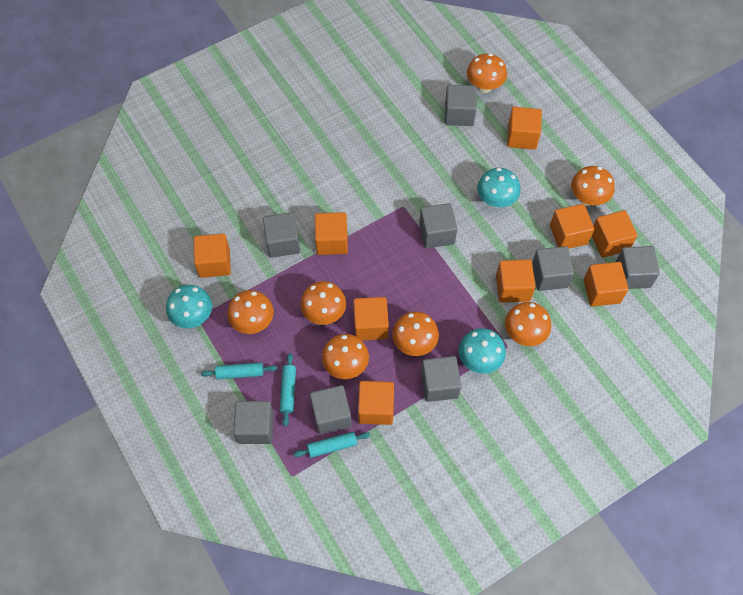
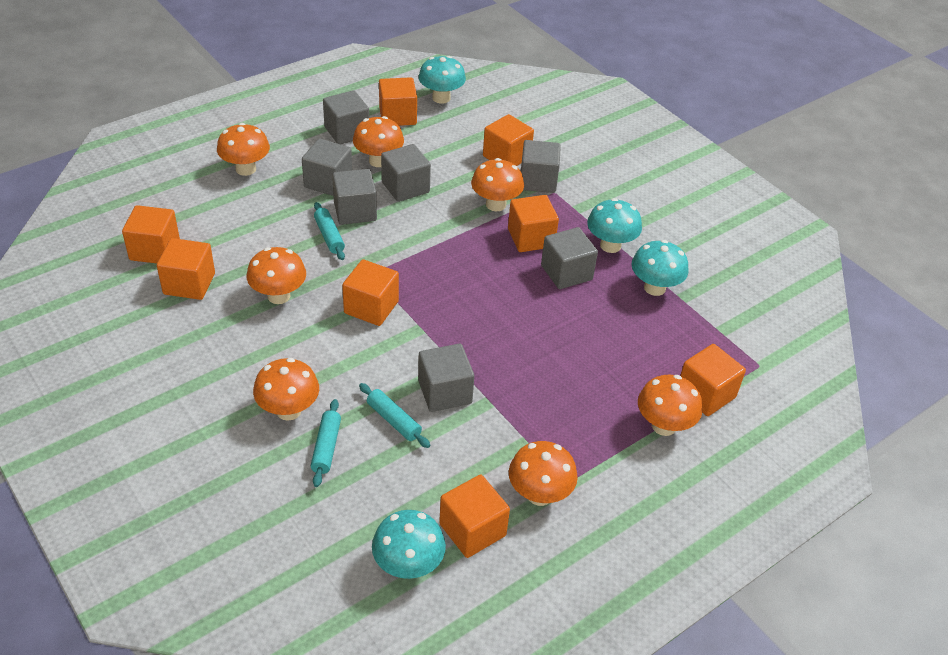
grey cube: [234,401,274,444] [263,212,300,258] [310,385,352,434] [419,203,457,248] [421,356,461,402] [445,85,477,126] [532,246,574,291] [616,246,660,289] = 8 -> [302,139,352,196] [323,90,369,144] [332,169,377,225] [381,144,431,202] [418,344,474,412] [521,140,561,193] [541,227,598,289] = 7
orange cube: [193,234,231,278] [315,212,348,255] [353,297,389,341] [358,381,394,425] [496,259,535,303] [507,107,542,150] [550,204,594,249] [584,262,629,307] [592,210,637,258] = 9 -> [122,205,180,263] [157,238,215,300] [342,259,399,326] [379,77,417,126] [439,474,510,558] [483,114,534,166] [508,195,559,252] [680,344,746,416] = 8
turquoise mushroom: [166,285,212,328] [459,328,506,374] [477,168,521,208] = 3 -> [372,510,446,579] [418,56,466,104] [587,198,642,253] [631,240,689,296] = 4

